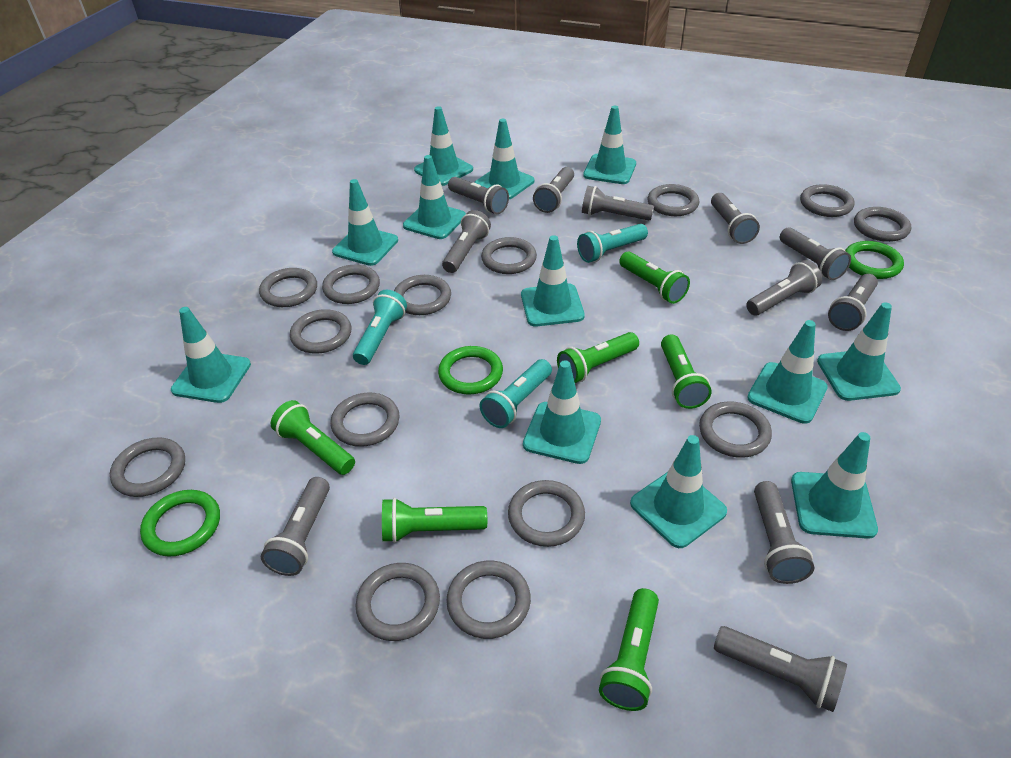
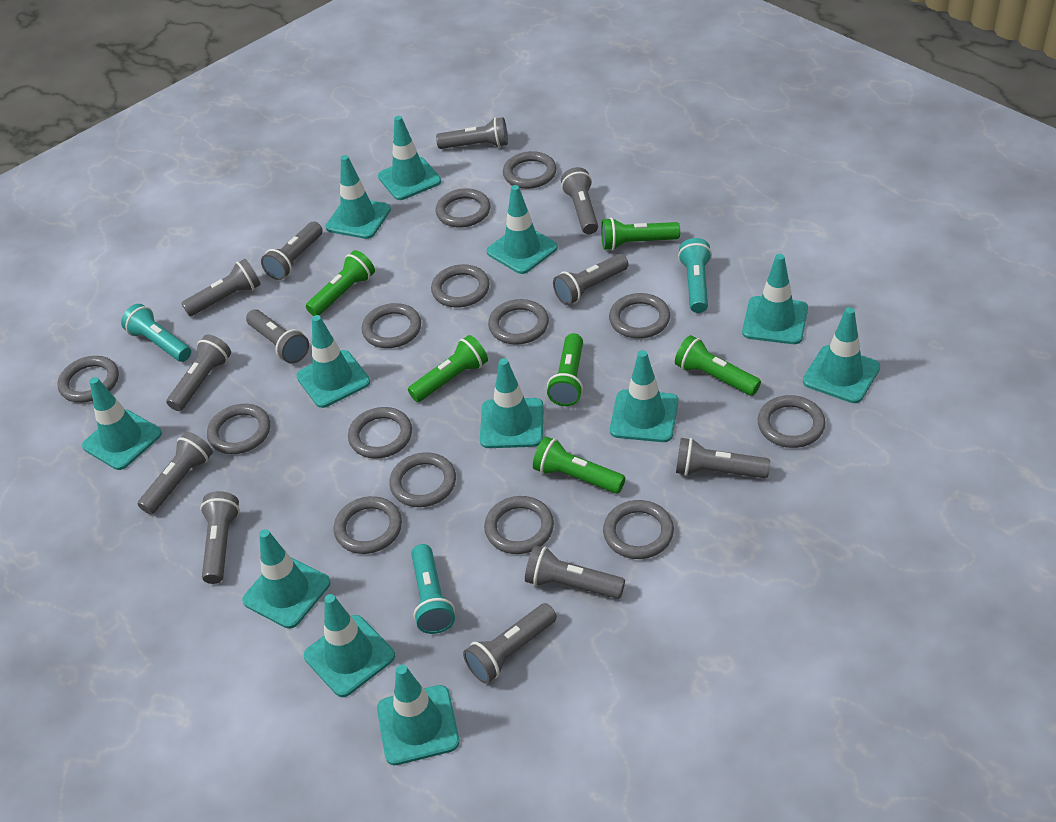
green ring: [140,490,220,557] [438,346,503,395] [845,241,904,279] = 3 -> none = 0
grey flashlight: [261,477,330,576] [442,210,491,273] [448,177,509,214] [533,167,574,213] [582,186,654,220] [711,193,760,244] [714,626,847,712] [746,260,822,315] [754,481,814,584] [780,227,851,280] [828,274,878,331] = 11 -> [138,432,213,514] [167,335,231,411] [181,259,261,316] [200,491,240,584] [246,309,309,363] [261,222,323,280] [436,117,508,149] [463,603,557,684] [525,545,625,599] [553,254,629,305] [561,167,598,234] [676,438,770,478] = 12

